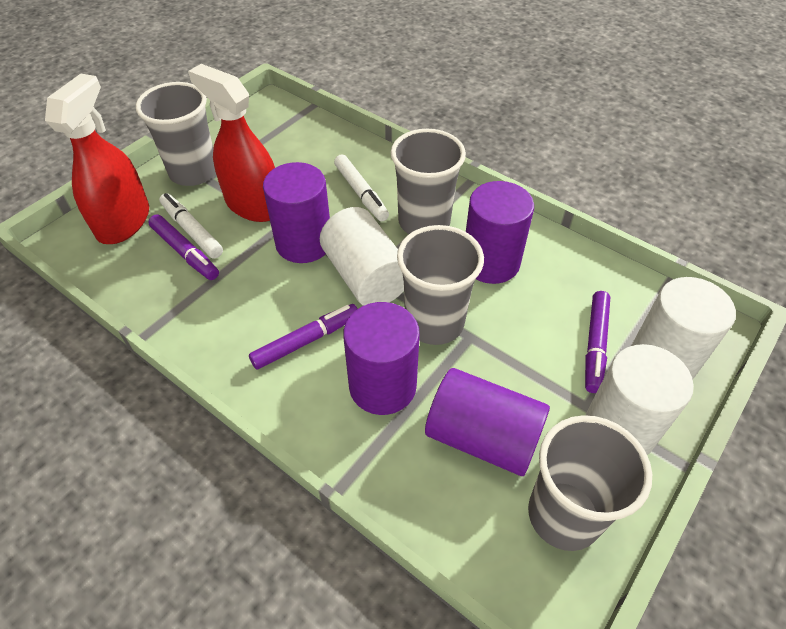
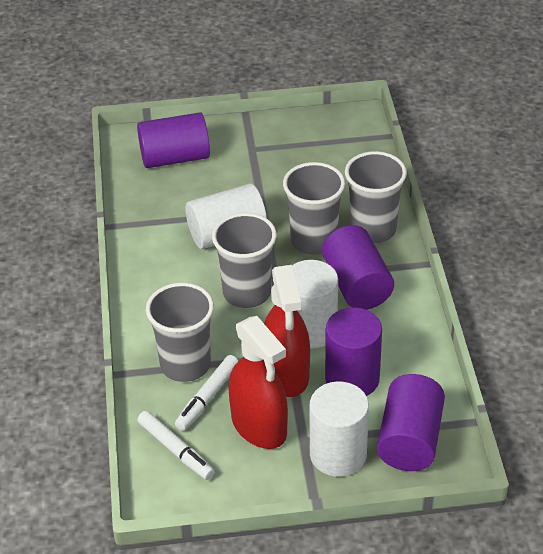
purple marker: [149,215,219,280] [249,304,358,370] [585,291,610,393] = 3 -> none = 0

